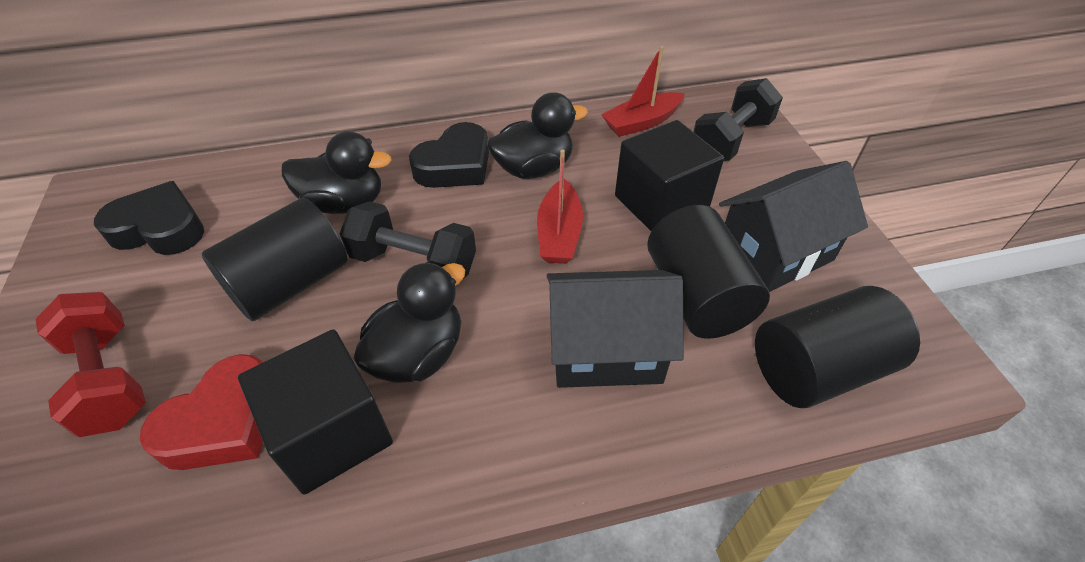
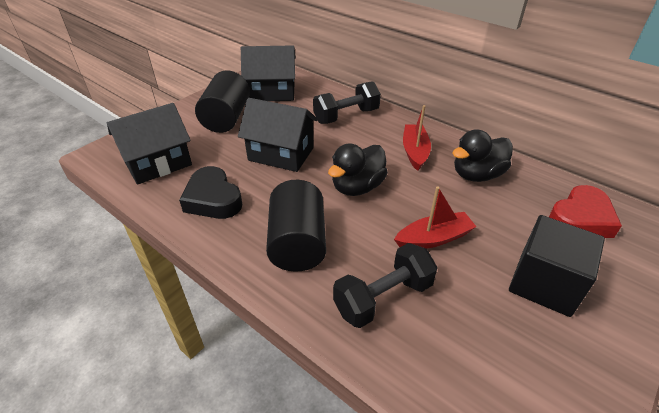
black cube: [238,329,393,495] [615,120,724,231] = 2 -> [509,215,605,317] = 1
black cylinder: [201,198,347,321] [647,205,770,339] [755,286,920,408] = 3 -> [195,70,250,133] [266,180,326,271] = 2
black duck: [281,131,392,214] [354,262,465,383] [487,92,588,179] = 3 -> [328,143,388,196] [452,129,513,182] = 2
black heart: [94,181,204,255] [409,122,489,188] = 2 -> [179,166,242,219] = 1
black house: [547,270,684,388] [719,161,868,292] = 2 -> [107,103,192,185] [238,98,318,172] [241,45,296,101] = 3
red dumbbell: [35,292,146,437] = 1 -> none = 0

